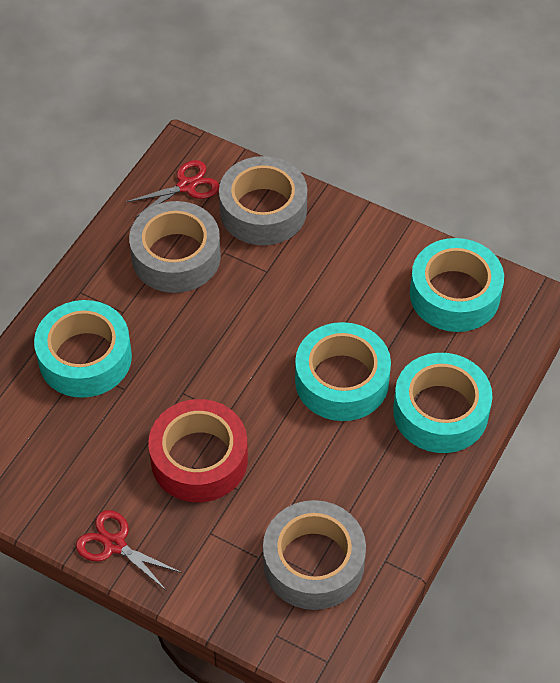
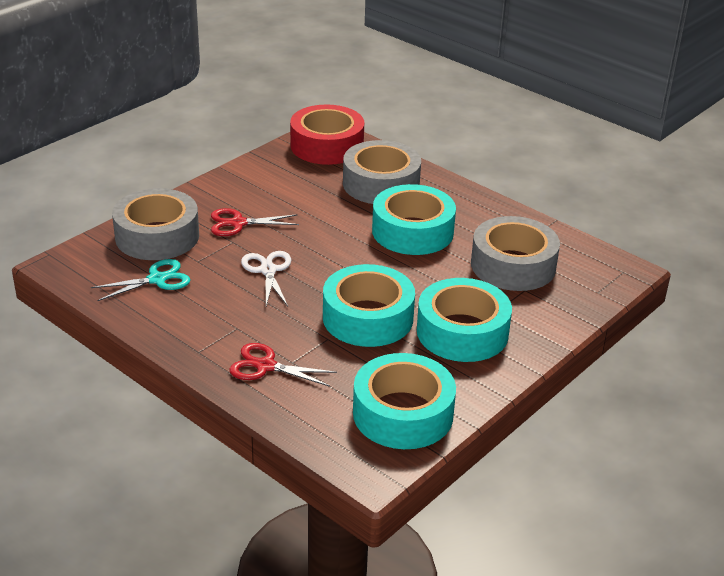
turquoise scissors: none = 0 -> [91,259,191,301] = 1
white scissors: none = 0 -> [241,251,291,306] = 1

